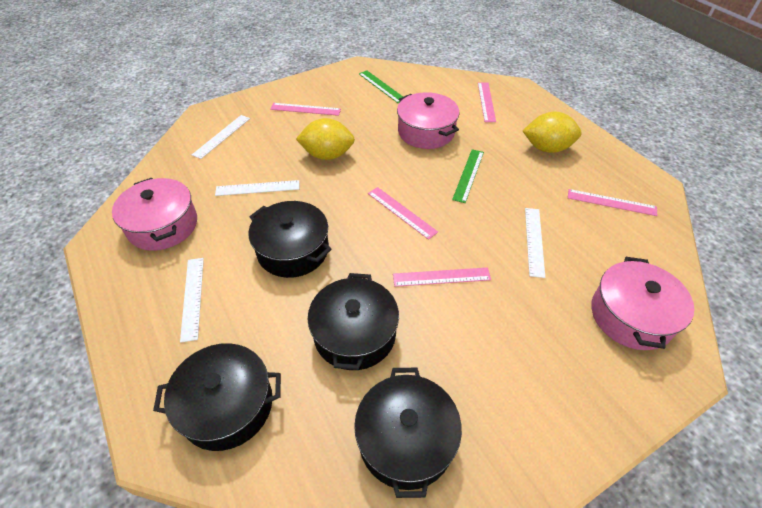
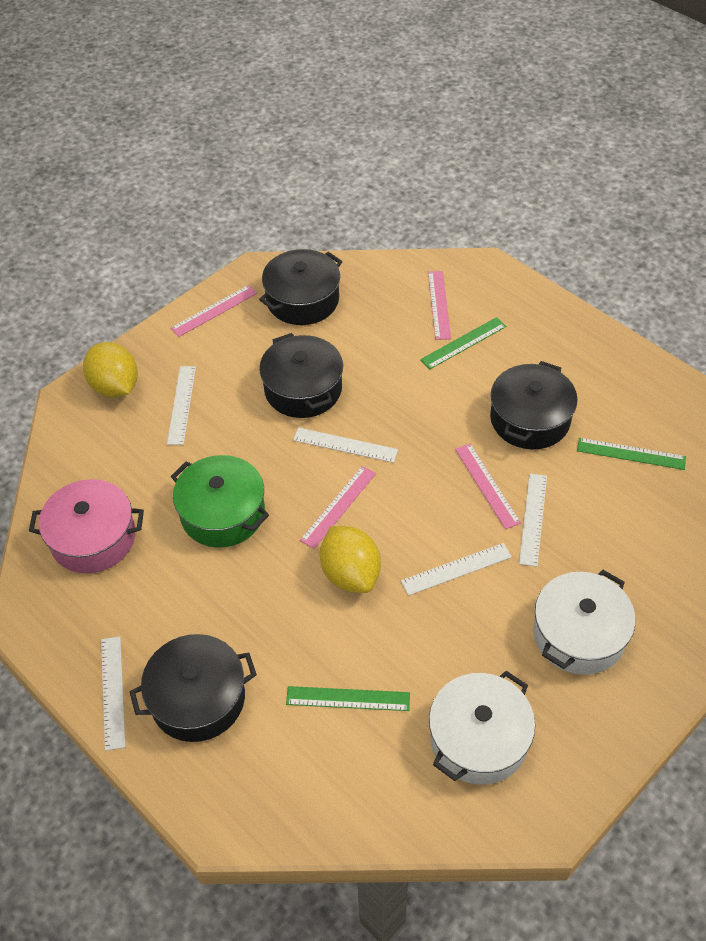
green pot: none = 0 -> [171,455,269,548] = 1
green ruler: [359,71,403,104] [452,149,484,203] = 2 -> [286,686,410,711] [420,317,506,369] [577,438,686,470] = 3
pink pot: [112,178,197,251] [397,92,459,149] [591,257,695,350] = 3 -> [29,479,144,573] = 1
pink ruler: [270,103,341,116] [368,187,438,240] [393,267,491,287] [478,82,496,122] [568,189,658,216] = 5 -> [170,285,257,337] [300,466,376,549] [428,271,451,340] [455,444,521,529] = 4
white pot: none = 0 -> [429,671,535,785] [533,570,635,675] = 2
white ruler: [180,258,204,343] [192,115,250,159] [215,180,299,196] [525,208,545,278] = 4 -> [101,636,126,751] [167,366,196,445] [293,427,398,463] [401,543,512,596] [519,473,547,567] = 5

